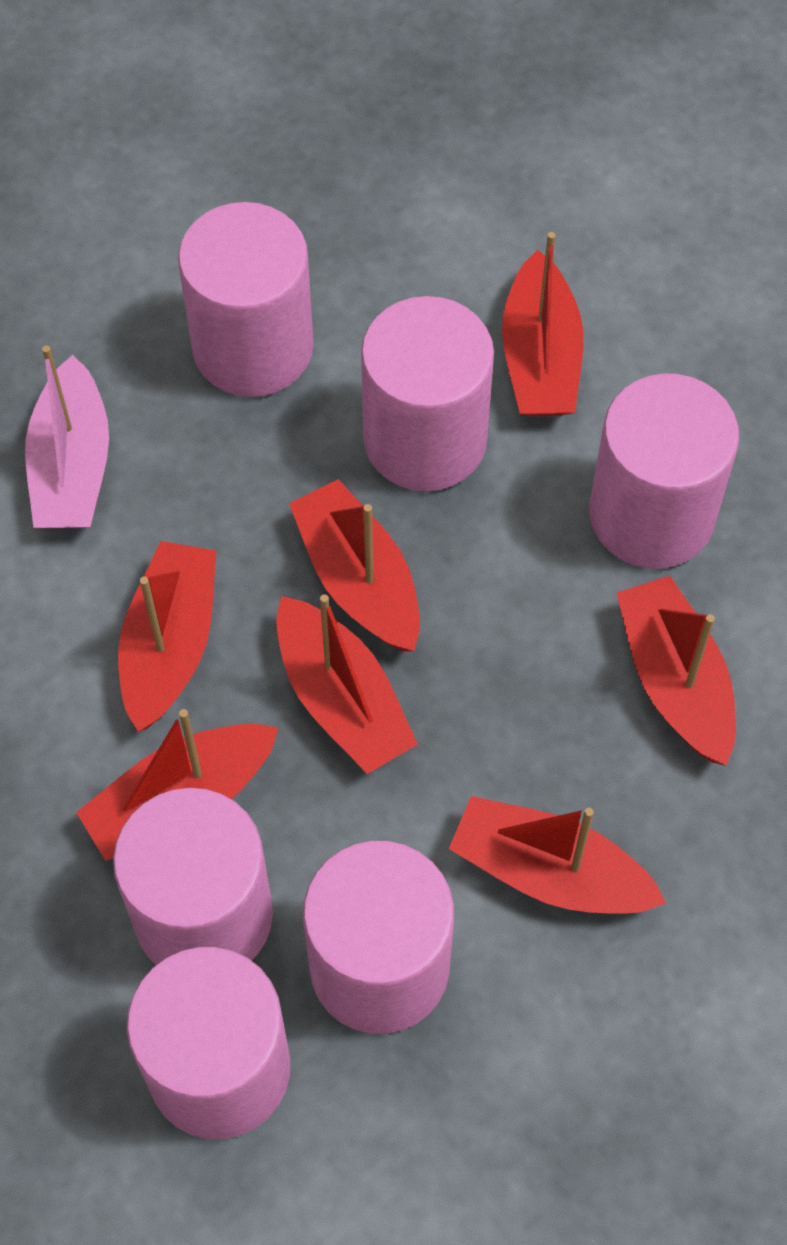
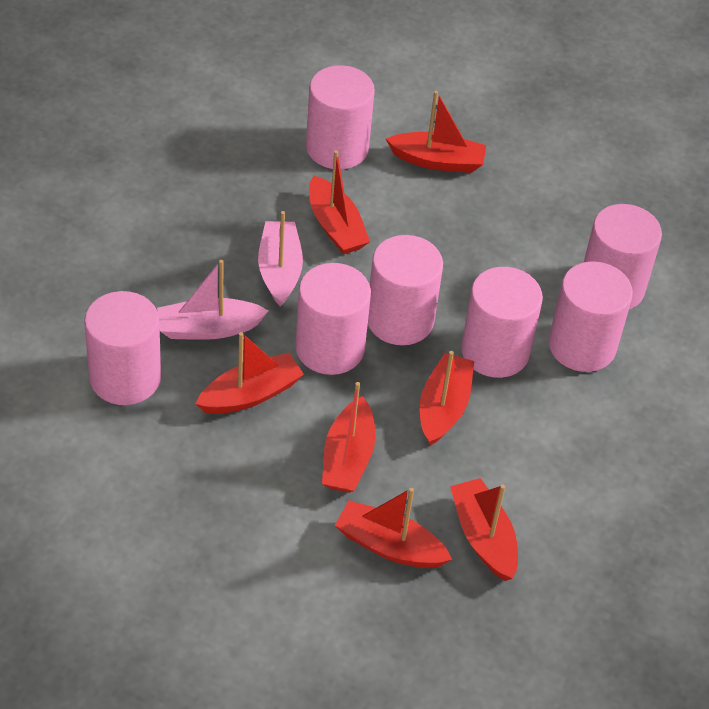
pink boat: [25,345,109,528] = 1 -> [157,260,268,340] [258,211,303,307] = 2
pink cylinder: [113,788,273,965] [127,947,290,1139] [178,202,314,397] [303,841,454,1034] [361,296,494,491] [589,374,739,569] = 6 -> [84,291,161,405] [295,263,371,375] [306,65,375,169] [368,235,443,345] [461,267,543,378] [548,262,633,372] [583,204,662,310] = 7

